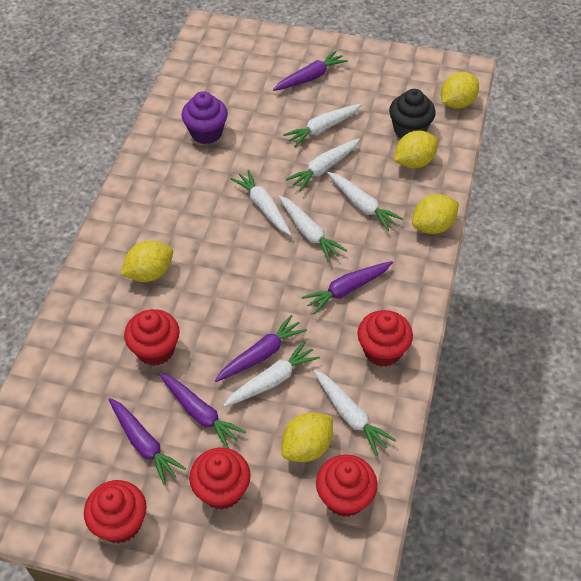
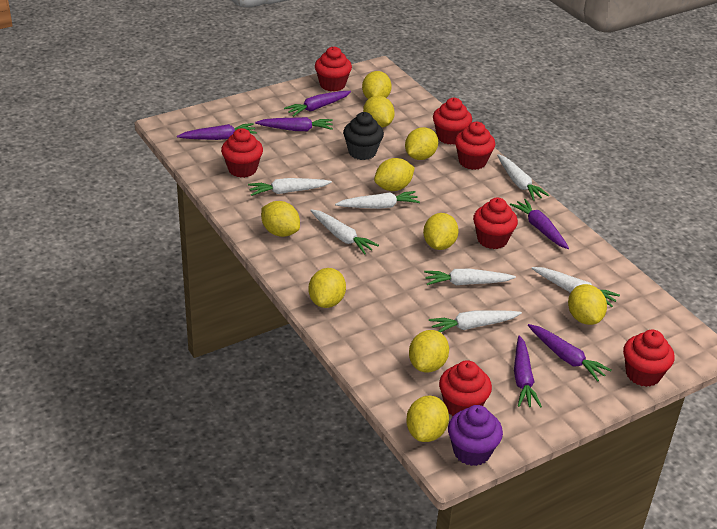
purple carrot: [108,398,186,485] [159,373,246,449] [215,315,307,382] [273,51,348,91] [301,261,393,314] = 5 -> [177,123,257,140] [255,117,333,131] [284,91,351,117] [510,199,569,249] [514,336,542,408] [528,324,611,382] = 6
red cupcake: [84,480,147,544] [124,309,180,366] [189,448,251,510] [316,454,378,517] [357,310,413,367] = 5 -> [221,128,263,178] [315,47,352,92] [433,98,472,145] [439,360,492,417] [455,122,495,170] [473,197,518,249] [623,330,675,387] = 7
yellow lemon: [120,241,173,282] [281,412,333,462] [394,131,438,169] [412,194,459,234] [441,72,479,109] = 5 -> [261,201,300,237] [308,268,346,308] [362,71,392,99] [363,96,395,128] [374,158,415,191] [405,127,438,160] [406,396,449,442] [409,330,449,372] [423,213,459,250] [568,284,607,325] = 10

